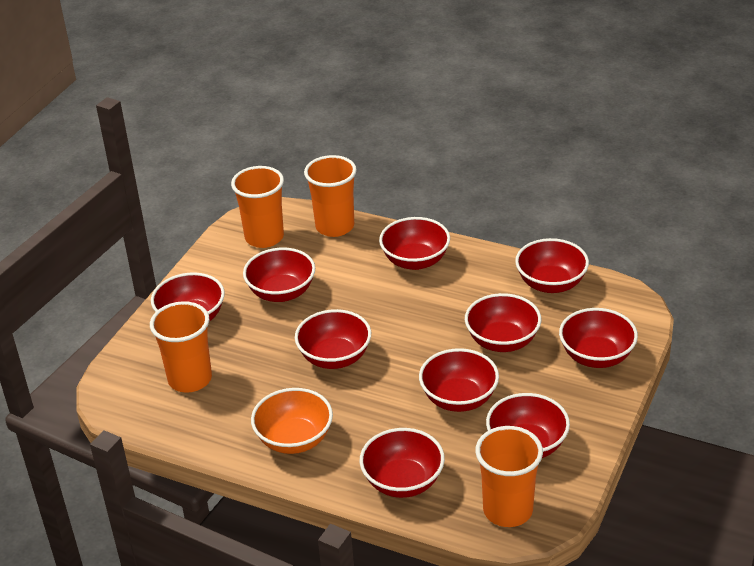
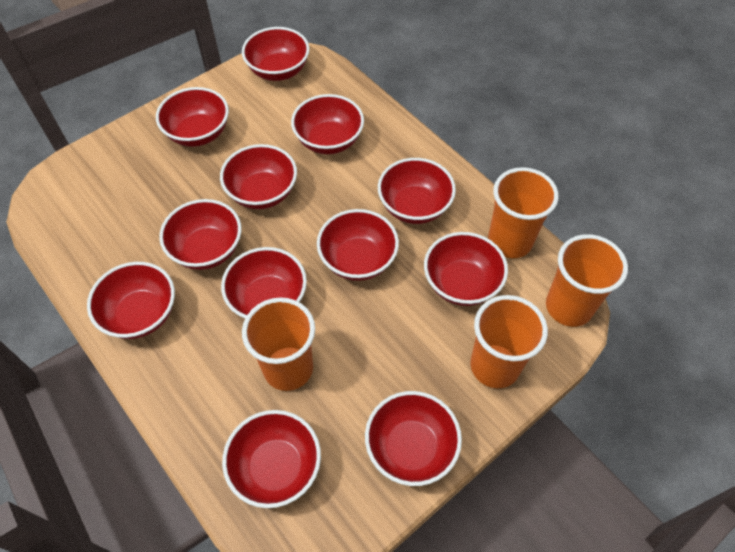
orange bowl: [251,388,333,454] = 1 -> none = 0
red bowl: [151,272,225,322] [243,247,315,302] [295,309,371,369] [360,428,445,498] [379,217,450,270] [419,348,499,412] [465,293,541,352] [486,393,570,458] [515,238,589,293] [559,308,638,368] = 10 -> [87,262,175,339] [156,87,229,147] [159,199,241,270] [220,144,297,209] [221,247,307,318] [222,410,321,508] [242,27,310,81] [291,94,364,154] [317,209,399,281] [365,391,462,486] [378,158,456,224] [424,232,508,306] = 12

